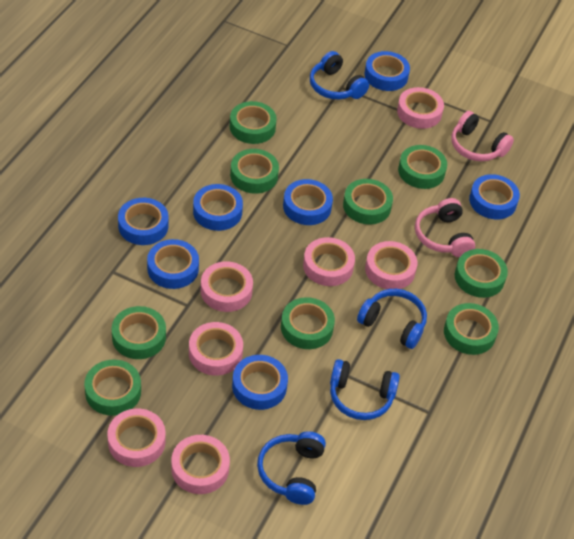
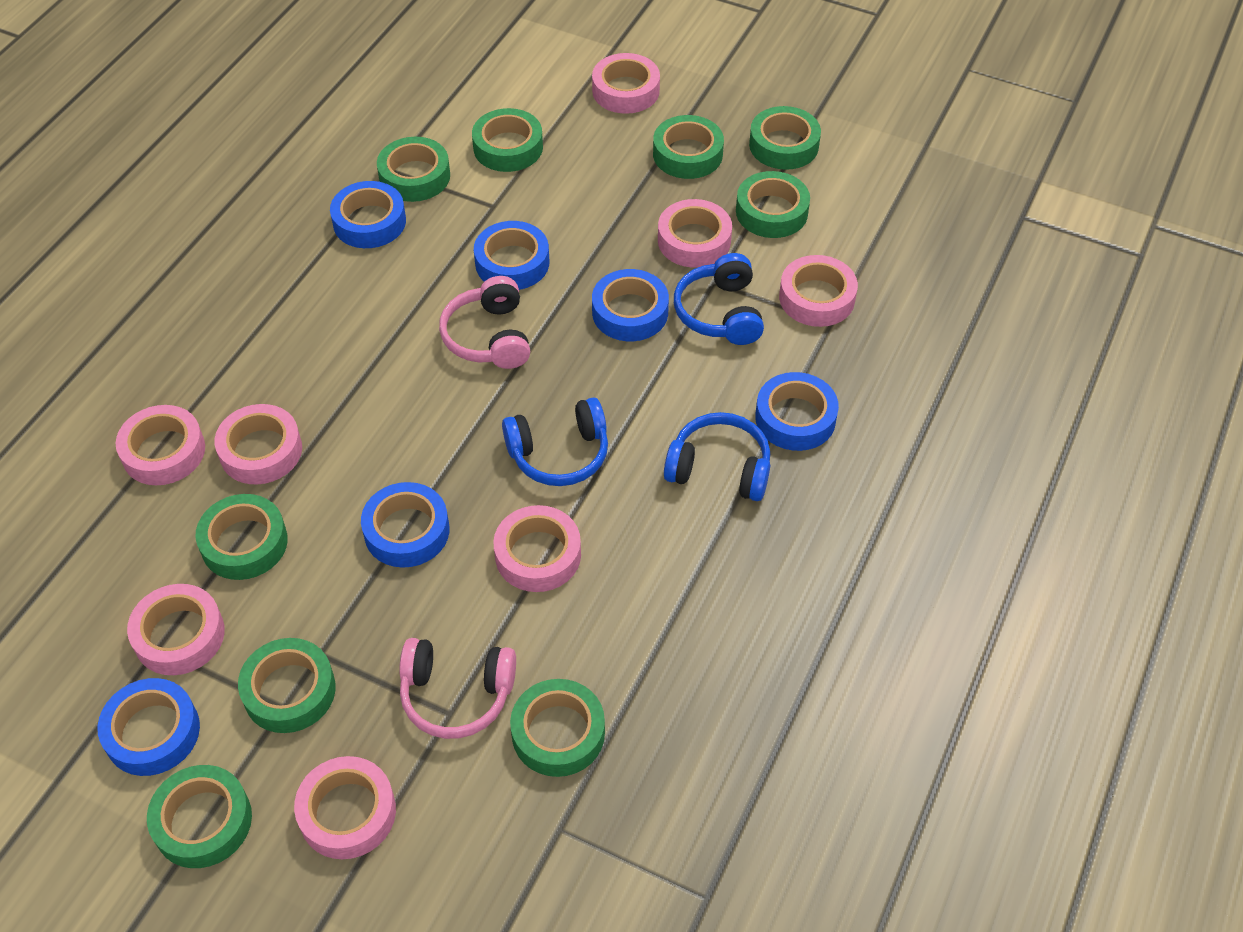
blue headphones: [257,431,326,505] [310,51,369,100] [330,359,400,420] [357,289,427,349] = 4 -> [502,398,608,486] [664,412,770,501] [674,253,764,345] = 3
blue tape: [118,198,169,245] [147,239,199,289] [193,184,243,231] [232,355,288,410] [283,179,333,225] [364,51,410,91] [469,174,520,219] = 7 -> [98,678,200,776] [330,181,406,248] [361,482,449,568] [474,221,549,290] [592,269,669,341] [755,372,839,451] = 6
pink tape: [107,409,166,467] [171,435,230,494] [189,322,243,376] [201,261,253,312] [303,237,355,286] [365,241,418,289] [397,87,444,129] = 7 -> [116,405,205,485] [127,584,225,675] [214,404,302,484] [294,756,396,859] [493,505,581,592] [592,53,660,114] [658,199,732,268] [779,255,858,327] = 8

